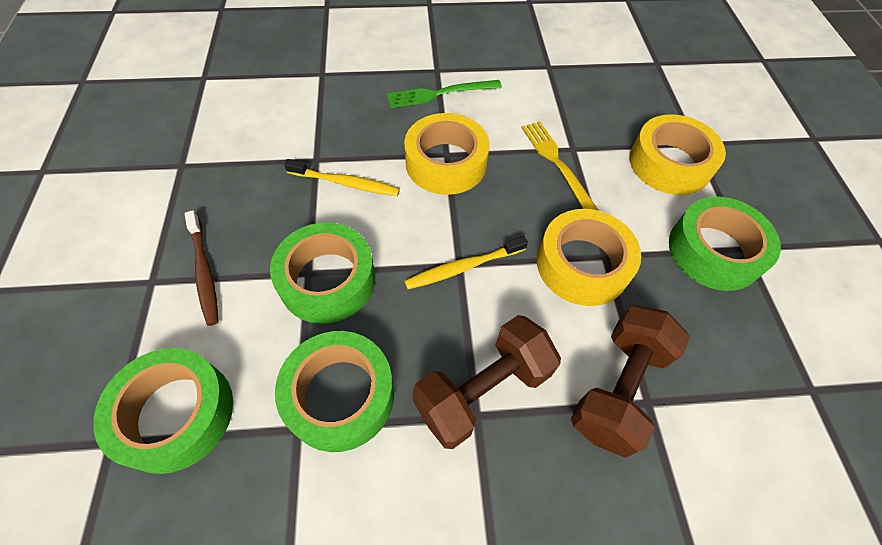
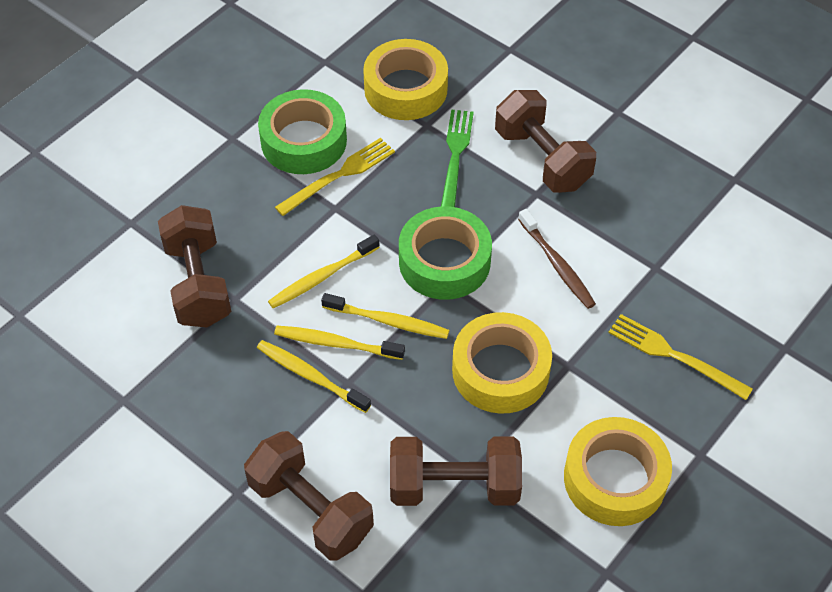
brown dumbbell: [412,315,561,449] [571,305,690,458] = 2 -> [158,205,232,328] [244,431,374,561] [390,436,522,506] [495,90,596,193] = 4
green tape: [93,348,233,474] [270,222,375,324] [275,331,394,452] [669,197,781,291] = 4 -> [258,89,347,174] [399,206,492,300] = 2
yellow fork: [521,121,599,211] = 1 -> [275,138,395,216] [608,314,753,400] = 2
yellow toothbrush: [284,159,400,196] [404,236,528,289] = 2 -> [257,340,371,413] [268,235,380,308] [274,326,405,360] [321,293,450,339] = 4

